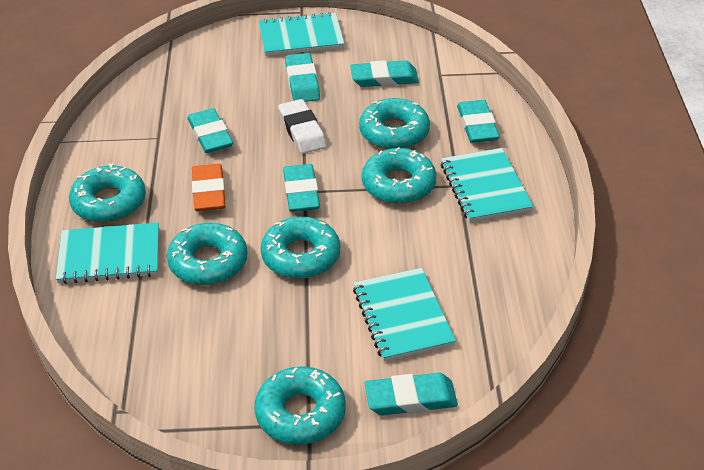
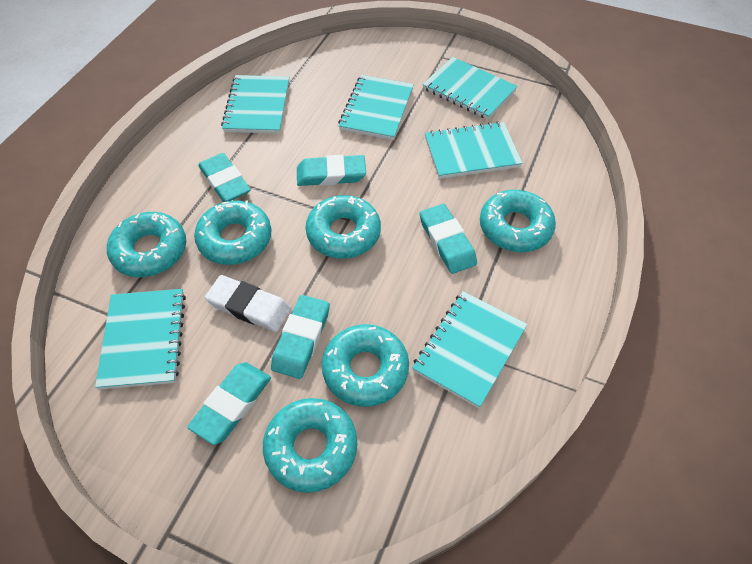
orange eraser: [192,164,226,211] = 1 -> none = 0
turquoise eraser: [187,108,233,153] [283,164,320,212] [285,53,320,102] [350,60,419,87] [365,373,458,415] [457,100,500,143] = 6 -> [187,362,271,445] [198,153,251,202] [271,295,330,379] [297,155,366,186] [420,204,477,274] = 5
turquoise notebook: [56,223,159,284] [259,12,344,56] [353,268,456,362] [441,148,534,222] = 4 -> [95,289,186,390] [221,75,289,134] [338,75,414,140] [412,291,528,408] [423,57,518,120] [425,121,523,179] = 6

